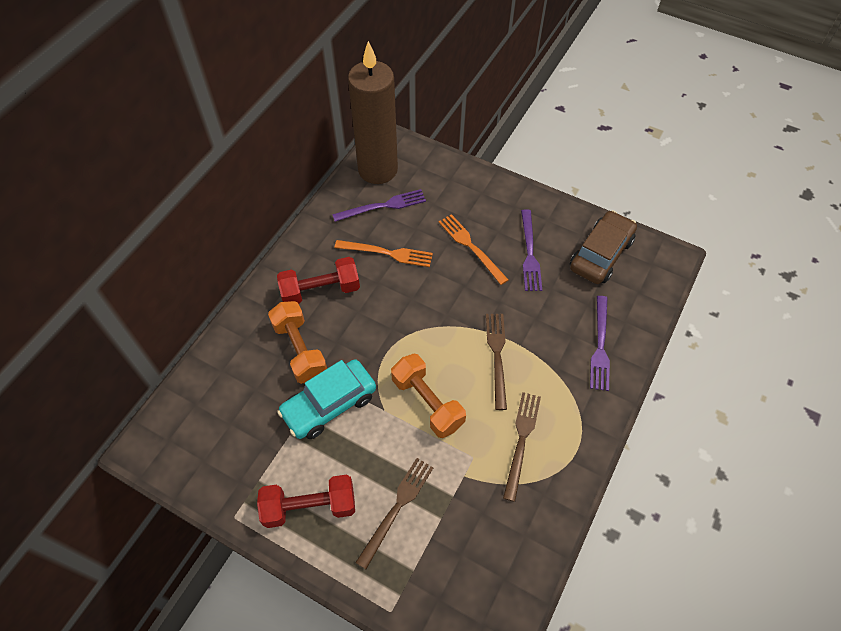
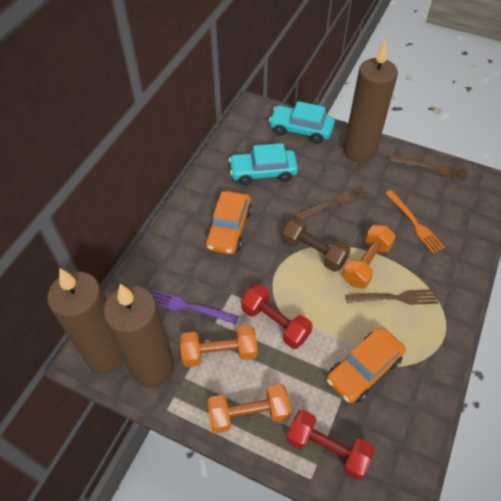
brown candle: [348,41,398,184] = 1 -> [47,268,125,374] [103,284,174,388] [343,40,398,162] = 3
brown car: [570,210,637,284] = 1 -> none = 0
brown dumbbell: none = 0 -> [282,217,350,272] = 1
orange car: none = 0 -> [205,191,252,254] [327,327,406,403] = 2
orange dumbbell: [268,301,327,384] [391,354,466,438] = 2 -> [180,325,257,367] [207,384,291,433] [342,225,396,289] = 3
orange fork: [334,240,433,267] [439,214,509,285] = 2 -> [385,190,445,254] = 1
purple fork: [332,189,426,222] [521,209,542,291] [590,296,610,391] = 3 -> [152,290,239,324] = 1
turquoise car: [277,359,376,439] = 1 -> [229,143,298,185] [269,101,335,144] = 2

